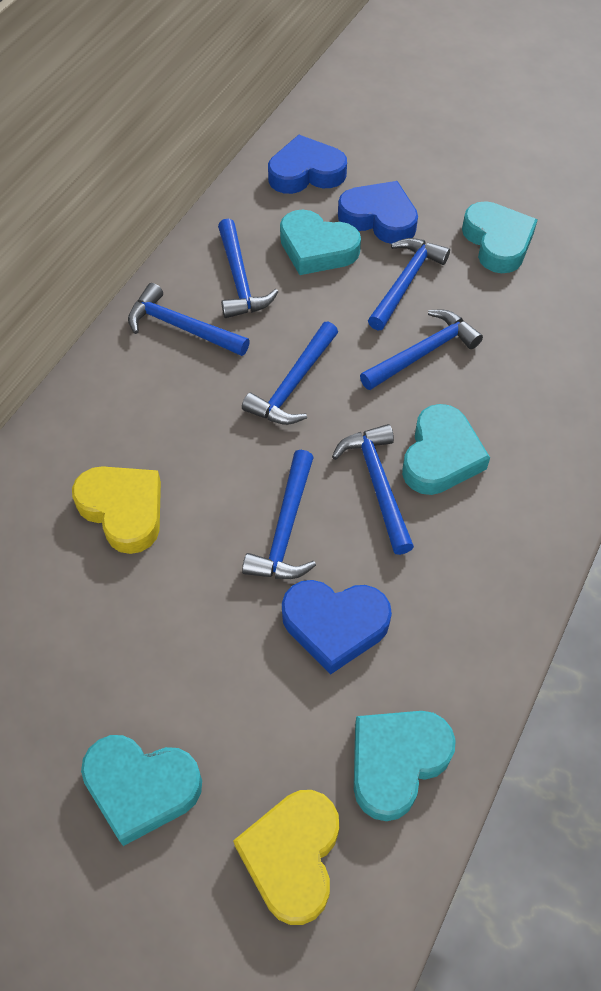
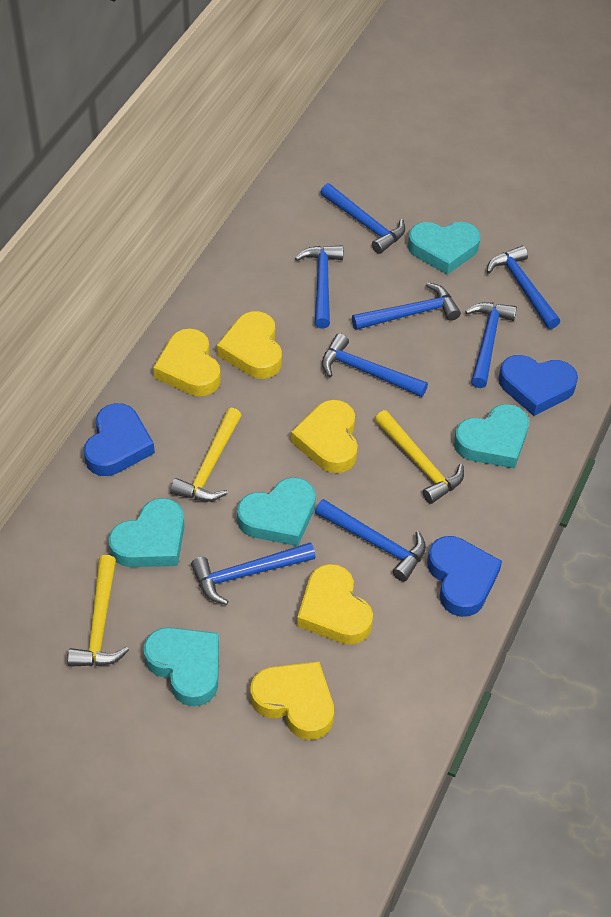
blue hammer: [128,283,250,356] [218,218,278,318] [242,321,338,425] [242,450,316,579] [332,424,414,555] [360,310,483,390] [368,238,450,331] = 7 -> [191,542,316,605] [295,245,343,328] [315,499,426,582] [320,183,405,254] [322,333,428,397] [352,282,461,330] [465,302,517,388] [487,246,560,329] = 8
yellow hammer: none = 0 -> [67,555,129,667] [170,408,242,502] [375,410,464,504] = 3
yellow heart: [72,466,161,554] [233,790,339,925] = 2 -> [153,329,221,396] [217,311,282,379] [250,661,334,740] [291,400,358,473] [297,564,373,645] = 5

